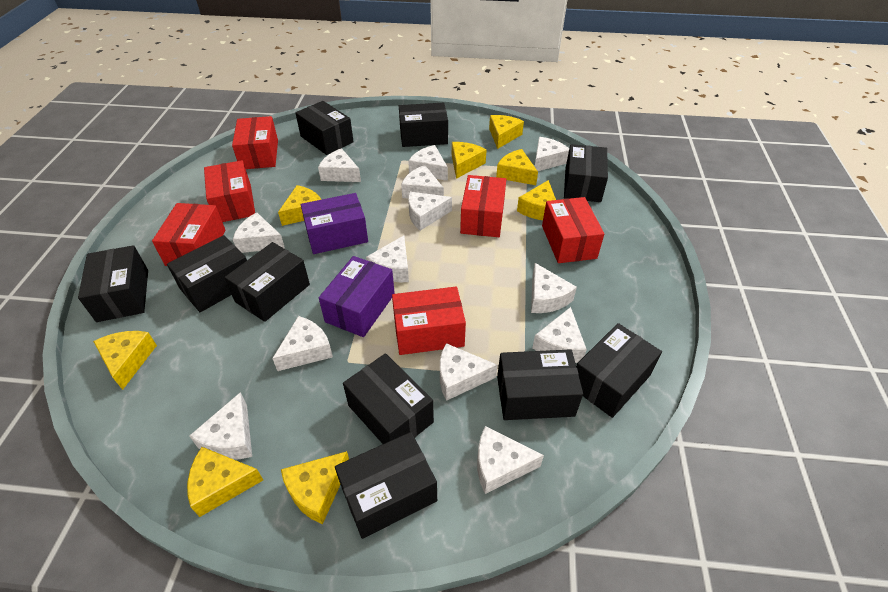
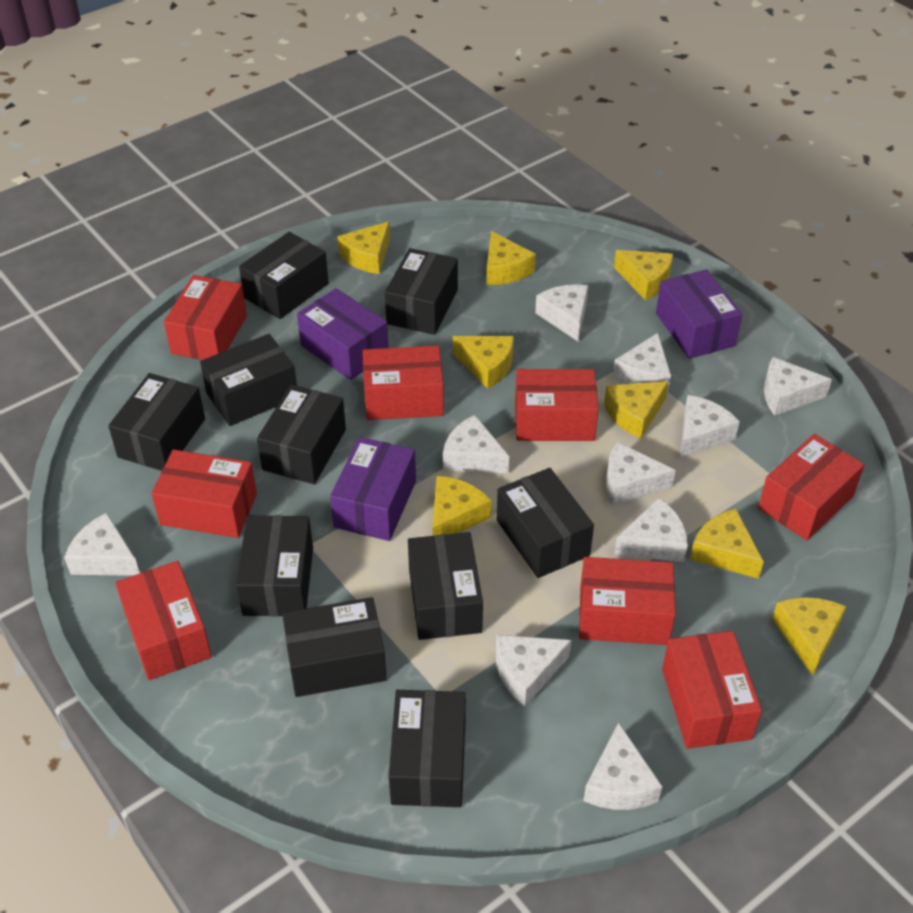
purple box: [301,193,368,254] [319,256,395,337] = 2 -> [297,288,389,380] [330,437,416,541] [656,269,742,359] = 3
red box: [152,203,226,266] [204,160,255,222] [232,116,278,169] [392,287,466,355] [460,175,506,237] [542,197,604,263] = 6 -> [115,561,212,680] [152,449,257,538] [164,275,247,360] [363,345,444,420] [515,369,598,441] [579,557,676,645] [662,631,762,749] [758,434,864,541] = 8
white cheese: [189,392,252,459] [233,212,285,253] [272,316,333,371] [318,148,361,182] [366,236,409,282] [401,165,444,198] [408,145,448,181] [408,192,452,231] [440,343,497,401] [477,426,544,494] [531,263,577,313] [532,307,587,363] [535,137,569,171] = 13 -> [64,513,140,576] [443,415,509,474] [496,635,571,706] [535,285,588,341] [583,722,662,810] [606,442,676,506] [613,333,671,393] [614,498,688,562] [680,395,740,458] [764,357,832,416] = 10

